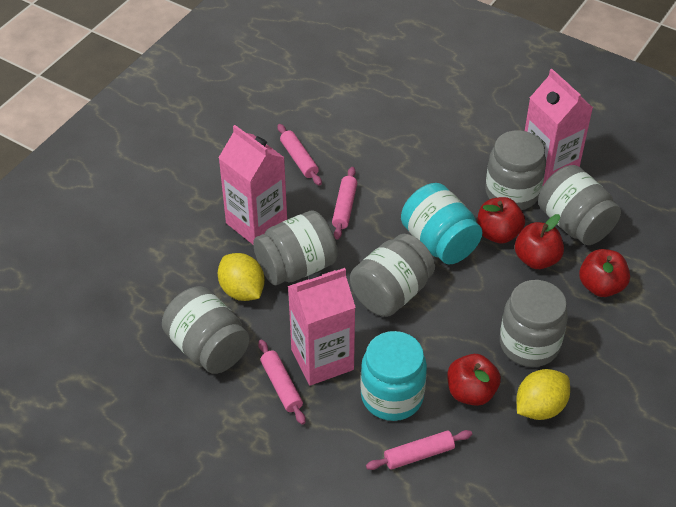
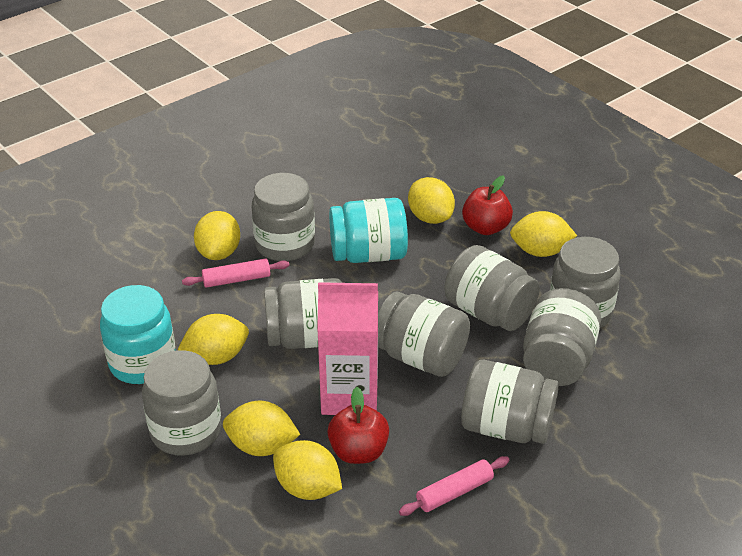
grey jar: [162,286,250,374] [253,210,338,285] [350,234,435,317] [485,130,546,210] [500,280,568,367] [538,165,621,245] = 6 -> [142,350,221,456] [252,173,315,261] [264,278,342,349] [378,292,470,377] [444,245,540,331] [461,360,559,444] [523,288,601,386] [550,237,621,328] = 8
pink carton: [218,125,287,244] [288,268,356,386] [525,69,593,187] = 3 -> [317,282,378,415] = 1
pink rolling pin: [258,340,306,425] [277,124,322,186] [332,167,357,240] [366,430,472,470] = 4 -> [182,258,290,288] [399,456,510,516] = 2
red apple: [447,354,501,406] [477,197,525,243] [515,214,564,269] [579,249,630,297] = 4 -> [327,387,389,464] [462,175,513,235] = 2
yellow lemon: [218,253,265,301] [516,369,570,420] = 2 -> [177,314,249,365] [194,211,240,260] [223,401,300,456] [273,440,342,500] [408,177,455,224] [510,211,577,257] = 6

